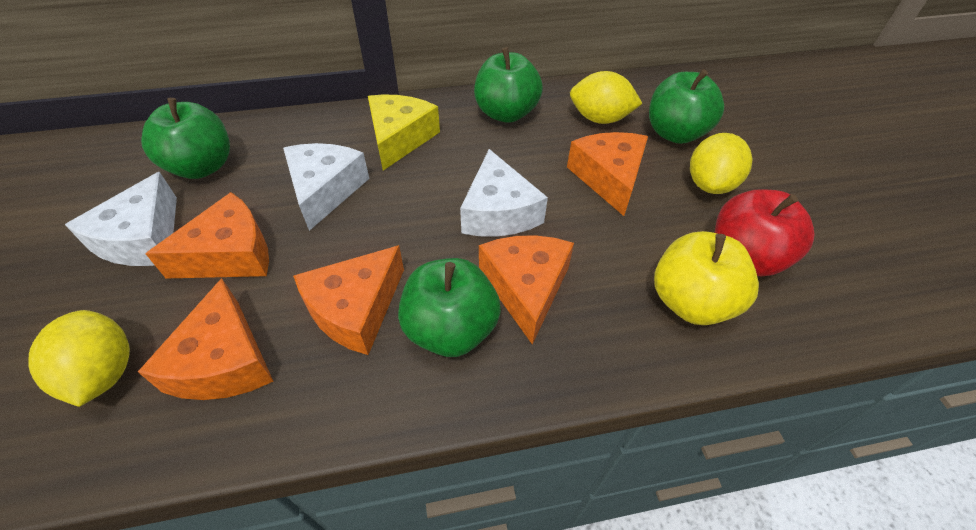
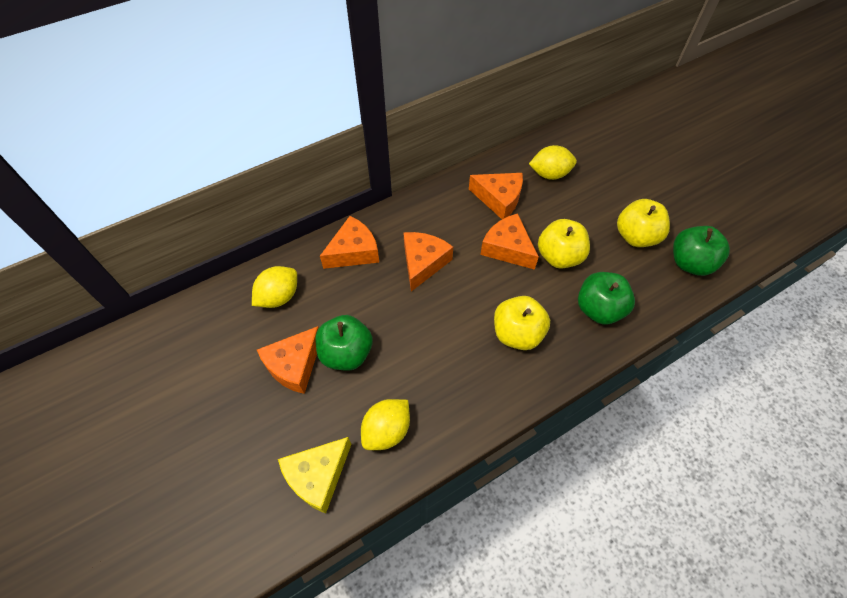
green apple: [141,98,230,179] [398,258,501,357] [474,47,543,123] [649,69,724,144] = 4 -> [315,315,373,371] [578,272,635,325] [673,226,730,276] = 3
red apple: [715,189,814,276] = 1 -> none = 0
white cheese: [65,172,177,266] [283,143,369,231] [460,149,548,237] = 3 -> none = 0
yellow apple: [654,231,759,325] = 1 -> [494,296,550,350] [538,219,590,269] [617,199,670,247] = 3

